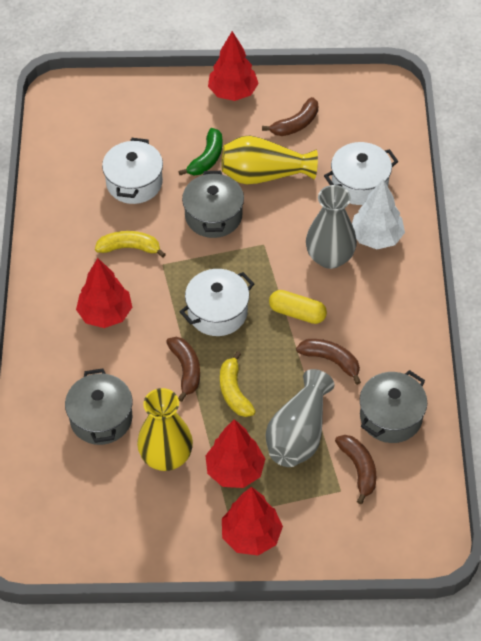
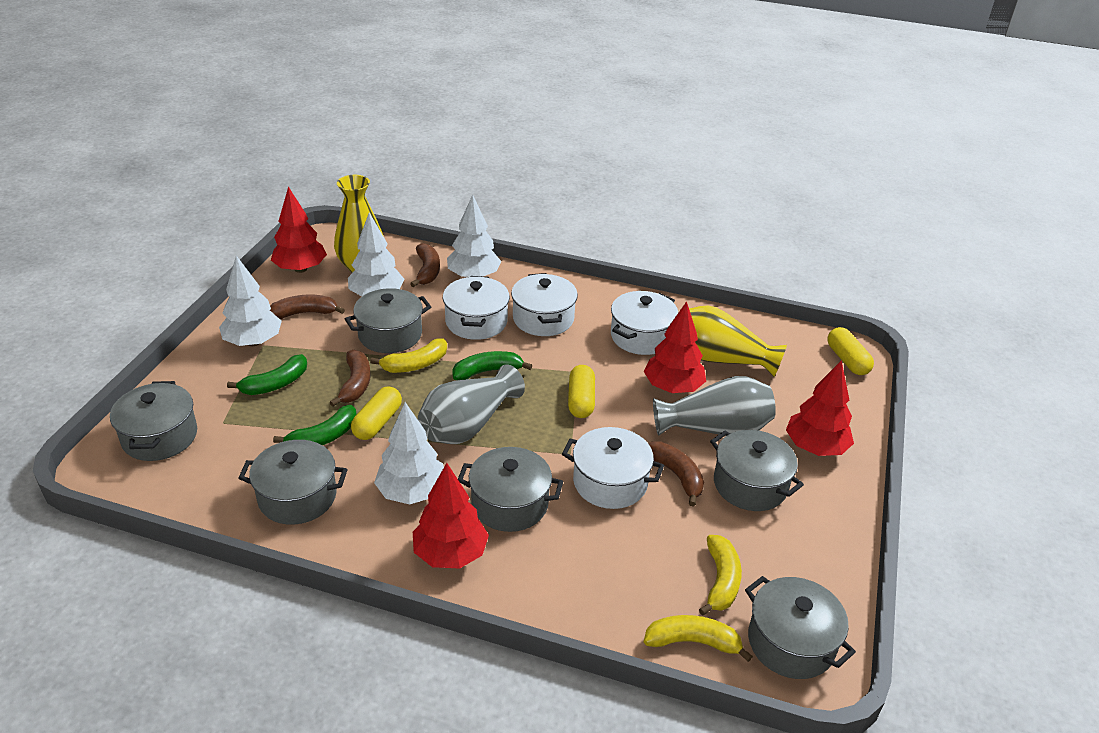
green banana: [179,128,223,175] = 1 -> [227,354,307,395] [273,405,357,445] [452,351,533,380] = 3
grey pot: [65,368,133,445] [182,171,244,238] [360,370,427,443] = 3 -> [110,381,197,461] [238,440,348,525] [345,288,431,353] [458,447,563,532] [710,430,804,511] [745,576,856,679] = 6
white pot: [102,138,163,204] [180,269,254,336] [324,142,398,205] = 3 -> [443,276,510,340] [511,273,578,336] [562,427,664,509] [611,291,678,355] = 4
white tree: [352,179,405,249] = 1 -> [219,256,282,346] [348,213,404,296] [374,402,444,505] [447,195,501,277] = 4
yellow banana: [95,231,166,258] [220,351,256,417] = 2 -> [370,339,447,373] [644,615,753,662] [699,535,742,616] = 3
yellow capsule: [269,290,327,324] = 1 -> [351,386,402,440] [568,365,595,418] [828,327,874,375] = 3

